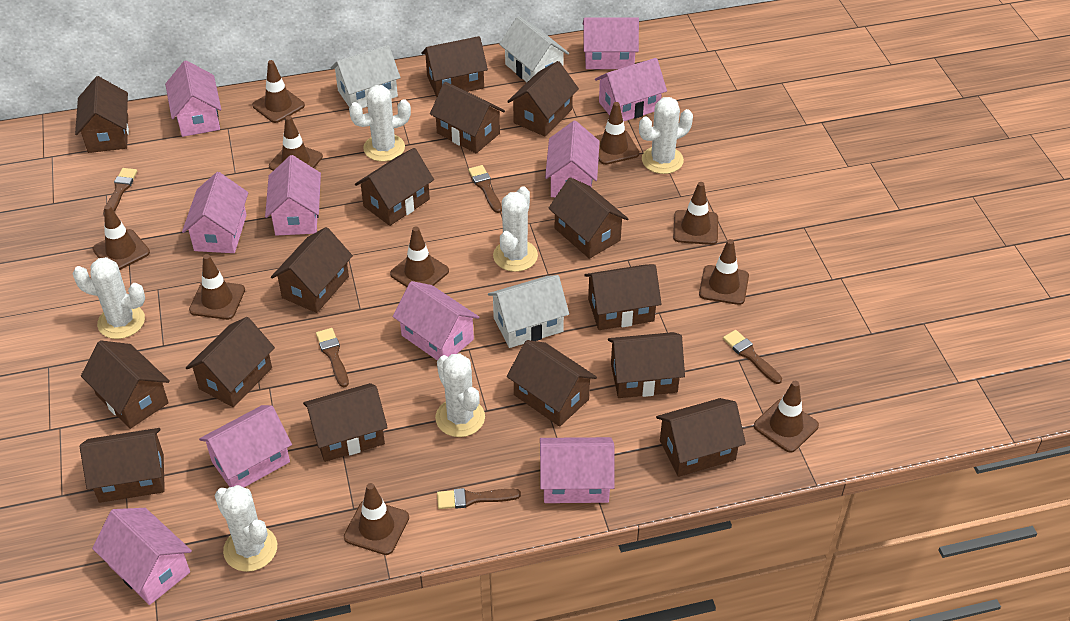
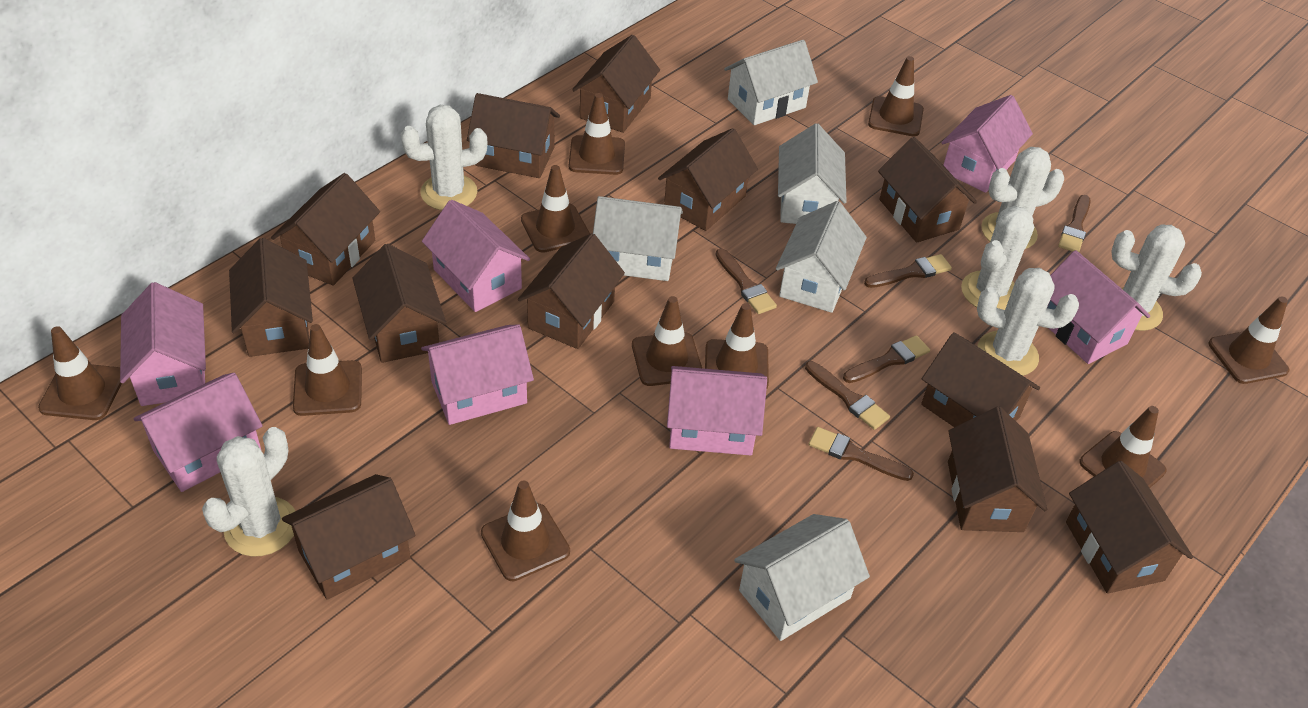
brown brush: [103,168,137,215] [316,328,349,387] [437,488,521,509] [468,165,502,213] [723,330,782,384] = 5 -> [716,248,777,314] [805,361,890,430] [809,427,914,481] [843,335,930,383] [864,254,952,288] [1058,195,1091,252] = 6
brown house: [75,76,129,153] [80,428,165,503] [81,340,170,429] [186,317,275,407] [271,227,353,313] [303,383,388,462] [355,148,434,226] [421,36,488,97] [430,82,505,153] [507,61,579,136] [507,340,597,427] [548,177,628,259] [584,264,661,330] [608,332,685,398] [656,398,746,477] = 15 -> [229,238,313,357] [271,173,380,286] [282,474,416,600] [352,244,446,363] [467,93,560,178] [518,233,625,349] [572,35,660,133] [658,128,758,231] [878,137,977,243] [921,332,1040,427] [948,407,1047,532] [1066,461,1193,594] = 12
pink house: [92,508,192,605] [165,60,221,137] [182,172,248,253] [199,405,292,488] [265,155,321,236] [393,281,479,361] [540,437,615,503] [545,121,600,197] [583,17,639,69] [595,58,667,121] = 10 -> [120,282,206,406] [133,373,262,492] [421,324,534,425] [422,200,530,312] [667,366,767,455] [942,95,1033,193] [1047,250,1150,364] = 7
white house: [330,45,401,108] [488,275,569,348] [499,16,569,82] = 3 -> [593,196,683,281] [724,40,818,125] [734,514,870,641] [776,201,867,313] [778,123,847,224] = 5

